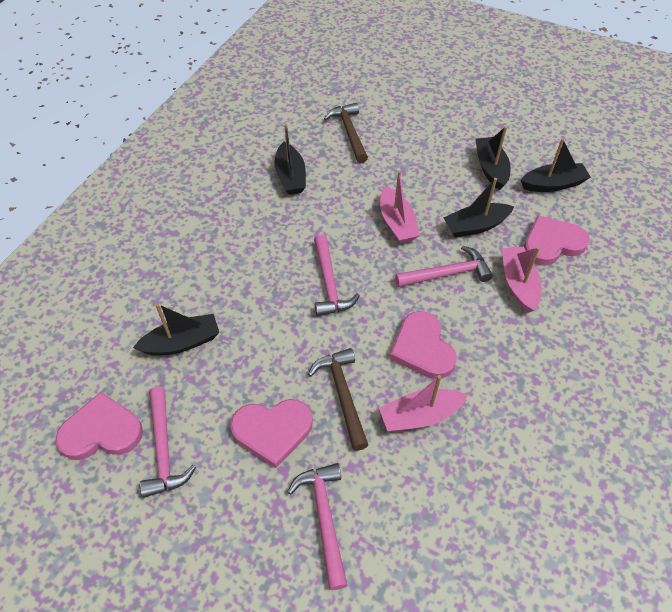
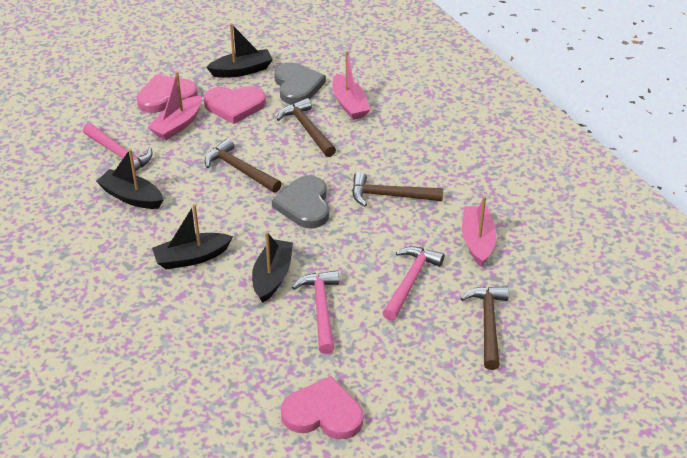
black boat: [133,303,219,356] [274,124,306,195] [443,178,514,238] [475,126,511,190] [520,138,591,192] = 5 -> [96,149,163,209] [152,204,233,269] [206,23,273,78] [252,231,293,303] = 4
brown hammer: [308,348,368,451] [324,103,368,163] = 2 -> [205,138,282,193] [277,98,336,157] [352,172,443,206] [460,286,509,370] = 4
grey heart: none = 0 -> [272,175,329,228] [274,62,326,105] = 2
pink hammer: [140,386,196,498] [287,463,348,590] [314,234,360,316] [395,246,493,287] = 4 -> [83,123,153,172] [292,270,339,354] [383,246,444,321] = 3
pink heart: [56,392,143,460] [230,399,313,468] [389,311,457,379] [524,215,589,266] = 4 -> [137,74,198,113] [203,86,266,124] [281,376,363,439] = 3

